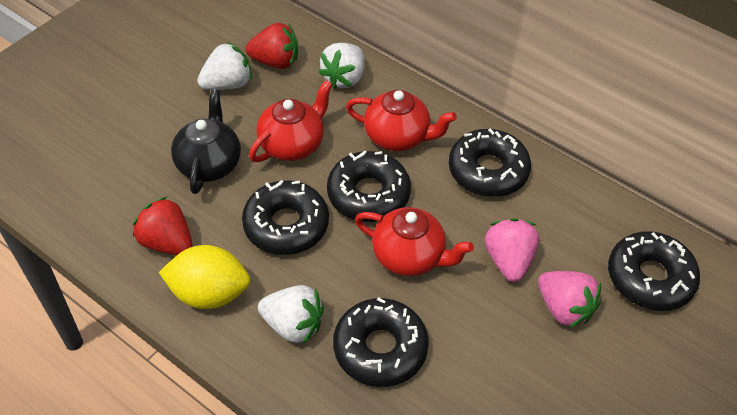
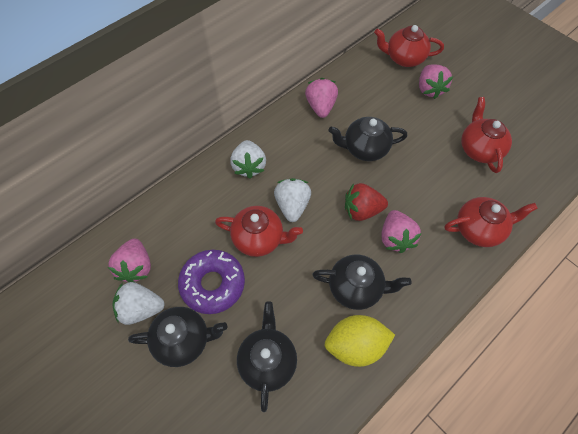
black donut: [242,180,329,255] [327,151,411,222] [333,297,429,387] [449,129,531,197] [608,231,700,311] = 5 -> none = 0
black teapot: [171,89,241,194] = 1 -> [128,307,228,367] [237,301,297,412] [312,254,411,310] [328,117,408,161] = 4
pink strawberry: [485,218,539,282] [538,271,601,328] = 2 -> [108,238,151,283] [305,78,338,118] [382,210,422,253] [419,64,453,99] = 4
purple donut: none = 0 -> [178,250,245,314] = 1
red strawberry: [133,197,193,255] [246,23,298,69] = 2 -> [345,183,388,221] = 1
red teapot: [249,80,333,162] [346,90,457,151] [355,207,474,276] = 3 -> [215,206,303,257] [374,25,444,67] [445,197,538,247] [461,97,512,173] = 4

